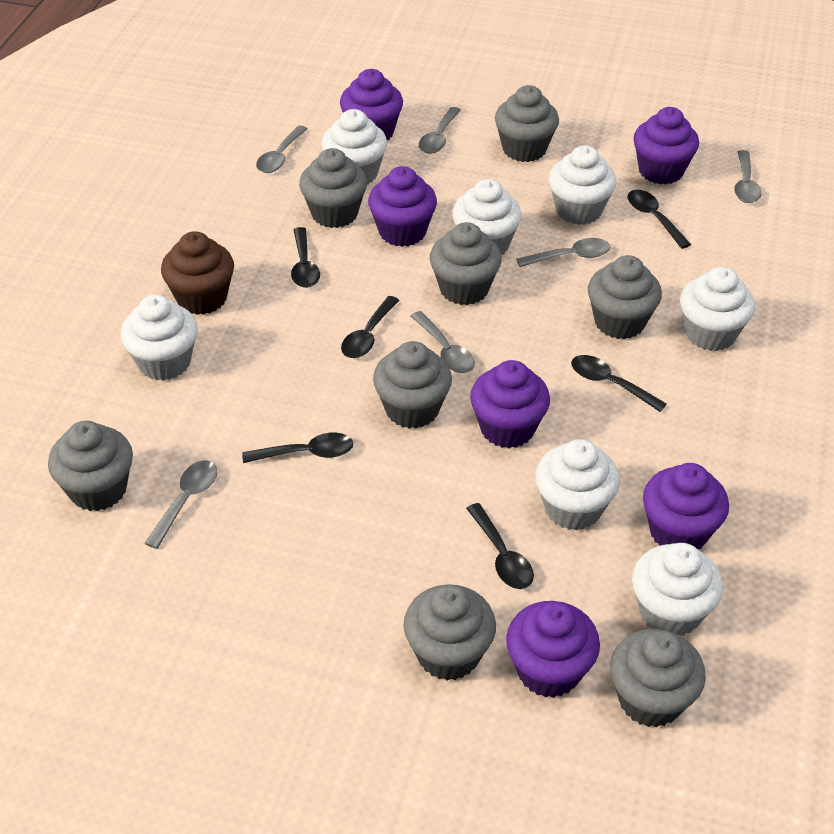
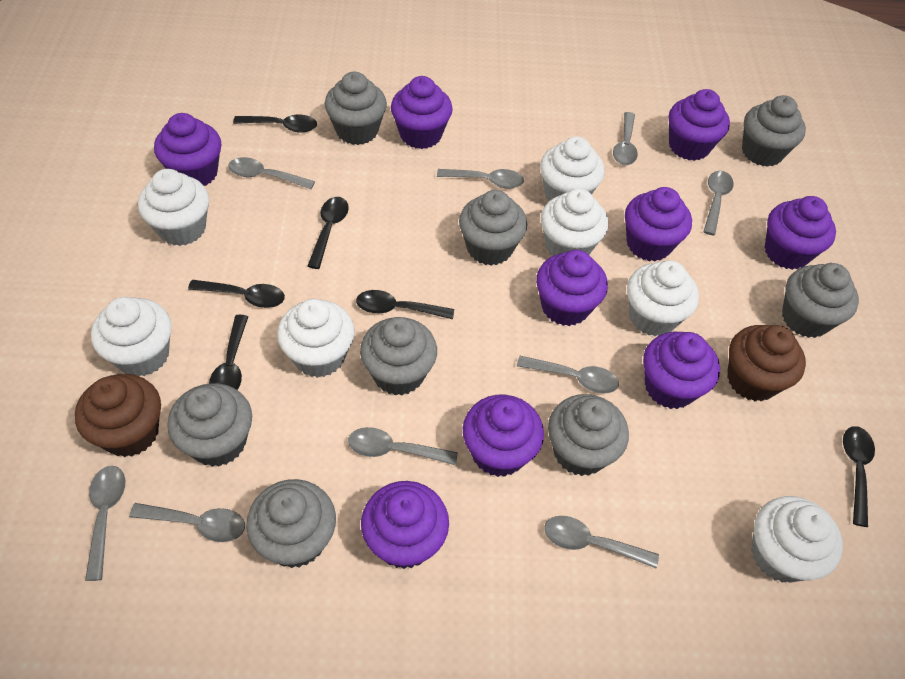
brown cupcake: [161,231,234,315] = 1 -> [75,374,161,457] [727,325,806,401] = 2
grey spoon: [144,460,217,549] [256,125,307,173] [411,311,475,373] [419,107,461,154] [516,238,611,267] [734,150,762,203] = 6 -> [85,466,125,581] [129,503,245,542] [228,157,315,189] [348,427,458,465] [437,169,524,189] [517,356,619,393] [545,516,659,568] [613,112,638,165] [703,171,734,235] = 9
purple cupcake: [340,69,403,140] [368,166,437,247] [470,360,550,448] [506,601,600,698] [633,107,699,184] [643,463,729,549] = 6 -> [154,113,222,186] [361,481,449,569] [391,76,453,149] [463,395,544,477] [536,250,608,326] [625,187,692,261] [643,332,720,409] [669,89,730,161] [765,196,836,270] = 9

